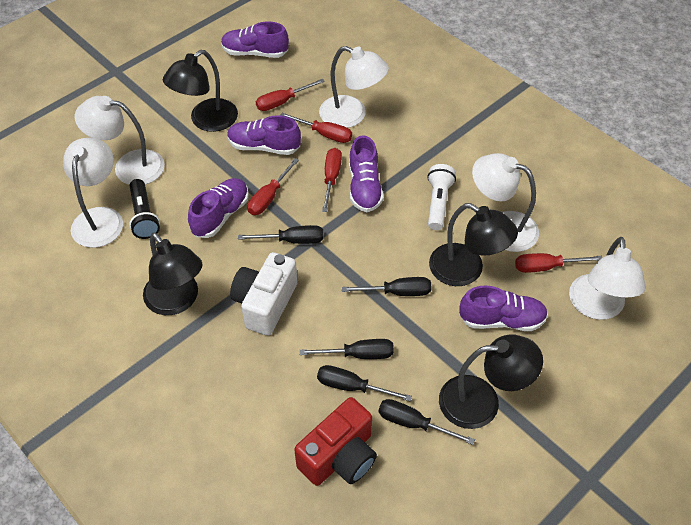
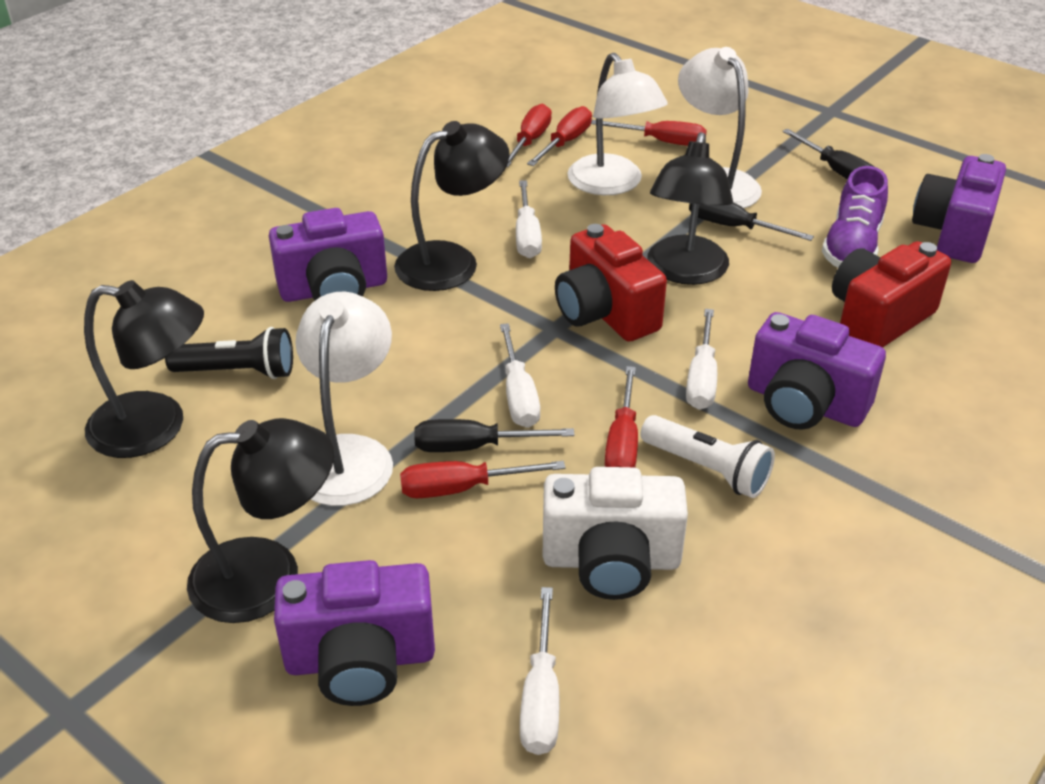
black screwdriver: [238,225,324,244] [299,339,394,359] [317,365,412,401] [342,277,432,296] [379,399,475,445] = 5 -> [414,419,575,452] [689,203,814,241] [782,129,874,179] = 3
purple camera: none = 0 -> [269,208,387,302] [274,560,435,706] [748,312,886,430] [912,154,1006,263] = 4
purple shoe: [188,178,249,238] [221,22,289,58] [227,115,301,155] [349,135,383,212] [459,286,548,331] = 5 -> [822,166,888,268] = 1
red camera: [294,397,377,486] = 1 -> [555,224,667,342] [832,241,951,348] = 2
white lamp: [63,138,123,248] [75,96,165,185] [319,46,389,128] [472,153,539,252] [569,237,646,320] = 5 -> [295,292,393,506] [567,53,668,195] [678,47,762,208] = 3
white screwdriver: none = 0 -> [500,323,540,428] [516,180,542,258] [520,587,559,755] [686,309,717,410] = 4

